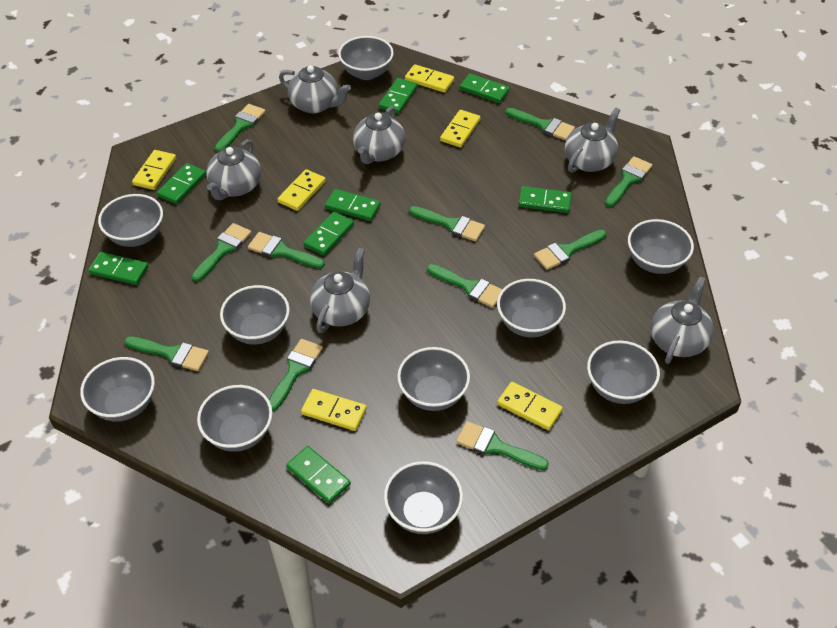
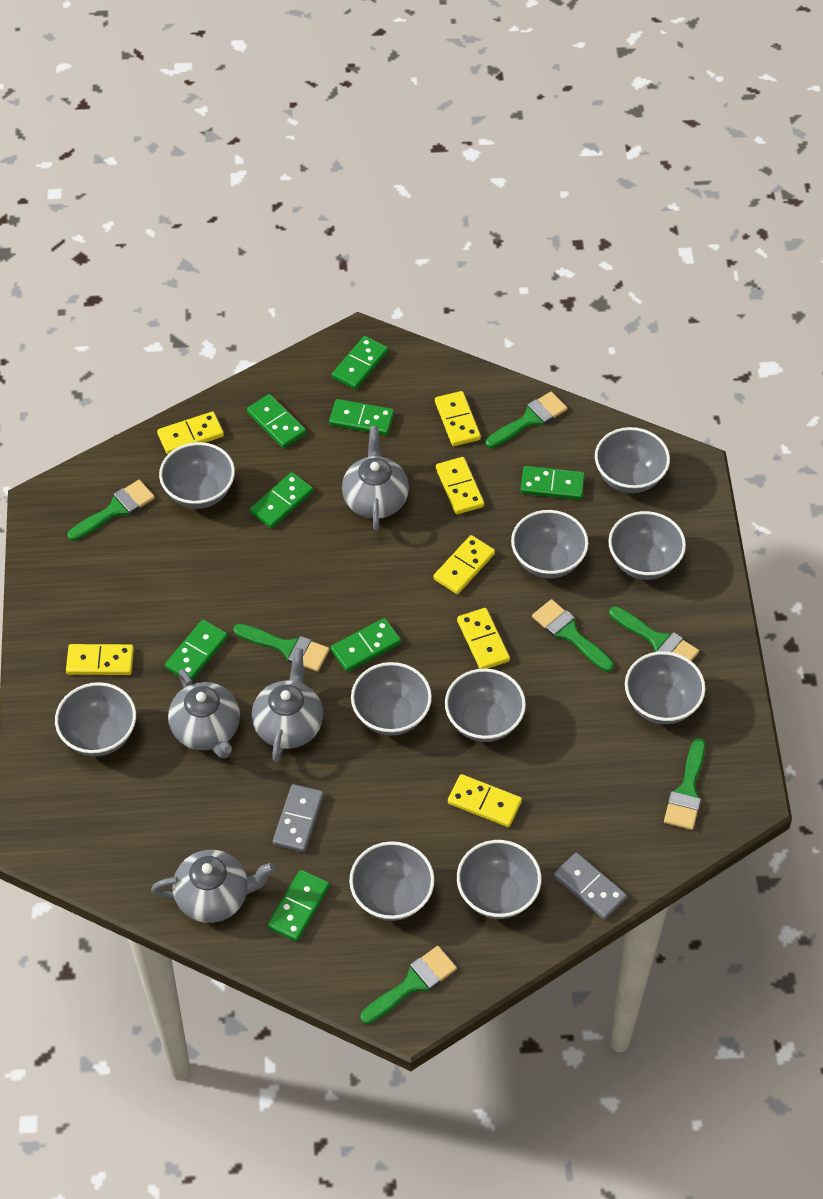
green brush: [124,336,209,371] [192,223,252,282] [215,104,266,152] [248,232,325,268] [269,339,323,411] [409,206,485,241] [427,264,503,308] [456,421,549,470] [505,108,575,140] [534,230,606,270] [605,156,652,207] = 11 -> [68,480,155,541] [233,624,330,672] [361,946,457,1024] [486,392,567,448] [532,599,614,672] [609,606,699,661] [664,738,705,830] = 7
grey domino: none = 0 -> [273,784,324,852] [554,853,627,920] = 2
grey teapot: [206,139,261,200] [279,65,351,113] [310,248,370,333] [353,106,405,164] [565,108,620,173] [651,277,714,364] = 6 -> [151,850,275,923] [168,669,240,759] [251,648,323,763] [342,426,409,531] = 4
yellow domino: [132,150,176,190] [278,169,326,211] [301,389,367,431] [405,64,454,93] [440,110,480,147] [497,382,563,430] = 6 -> [66,644,134,675] [157,411,224,455] [433,535,495,594] [435,391,481,446] [436,457,484,514] [448,774,522,827] [457,608,510,669] = 7

